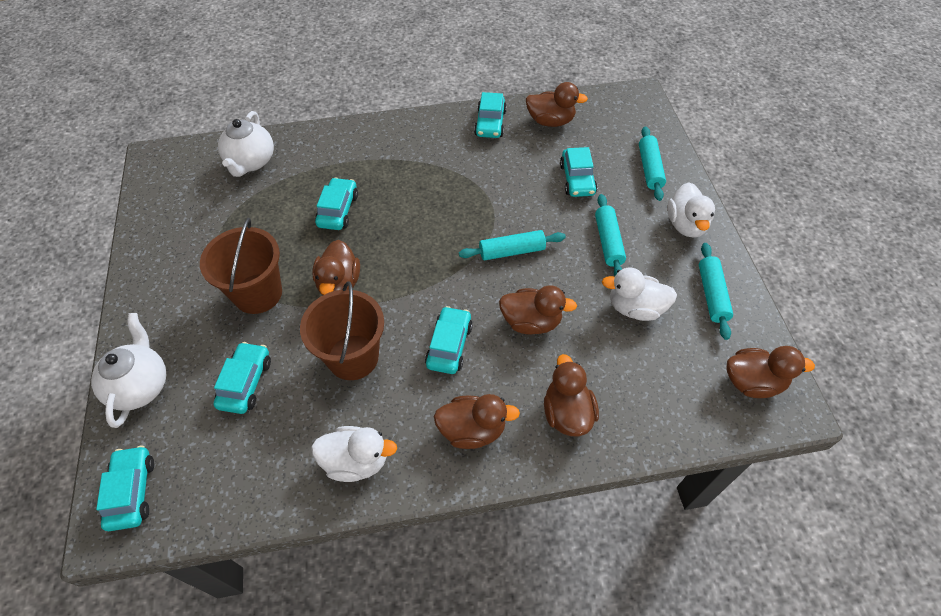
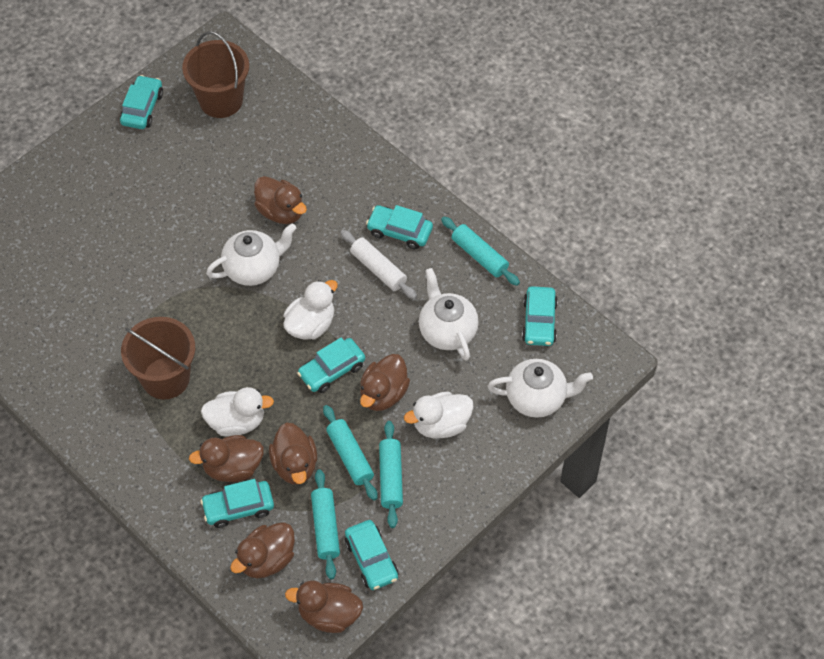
white rolling pin: none = 0 -> [340,230,417,299] = 1
white teapot: [91,313,166,428] [218,111,274,177] = 2 -> [206,223,297,286] [419,268,479,361] [488,359,593,418] = 3

